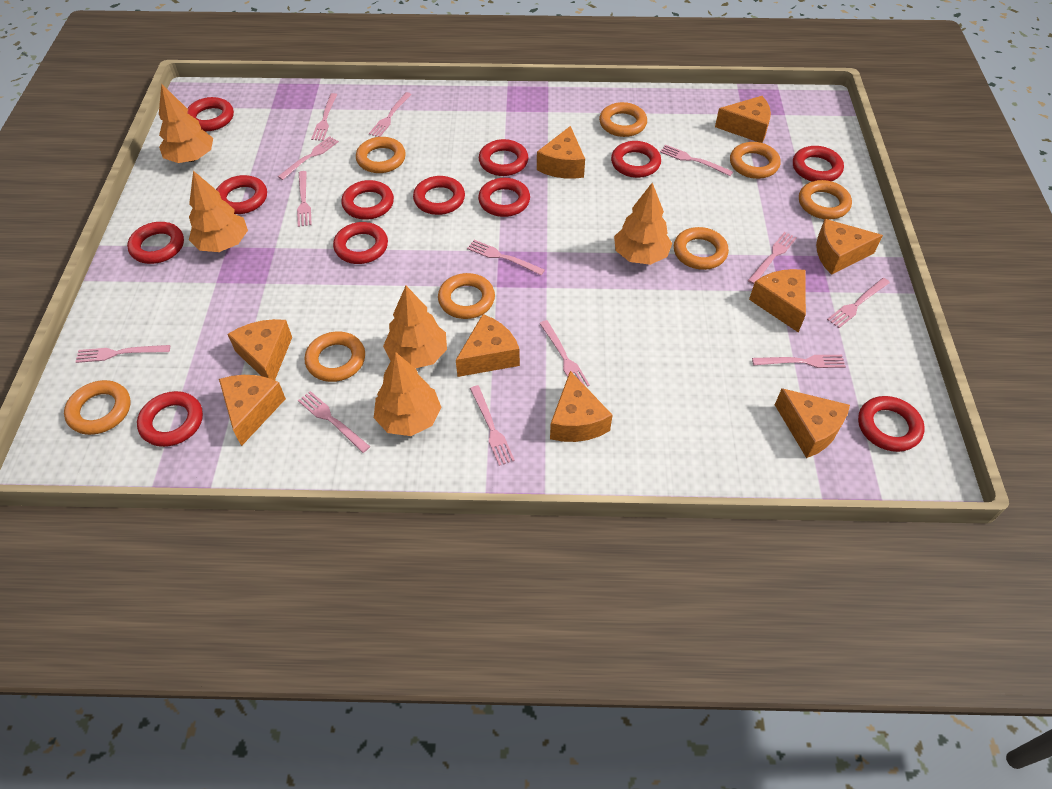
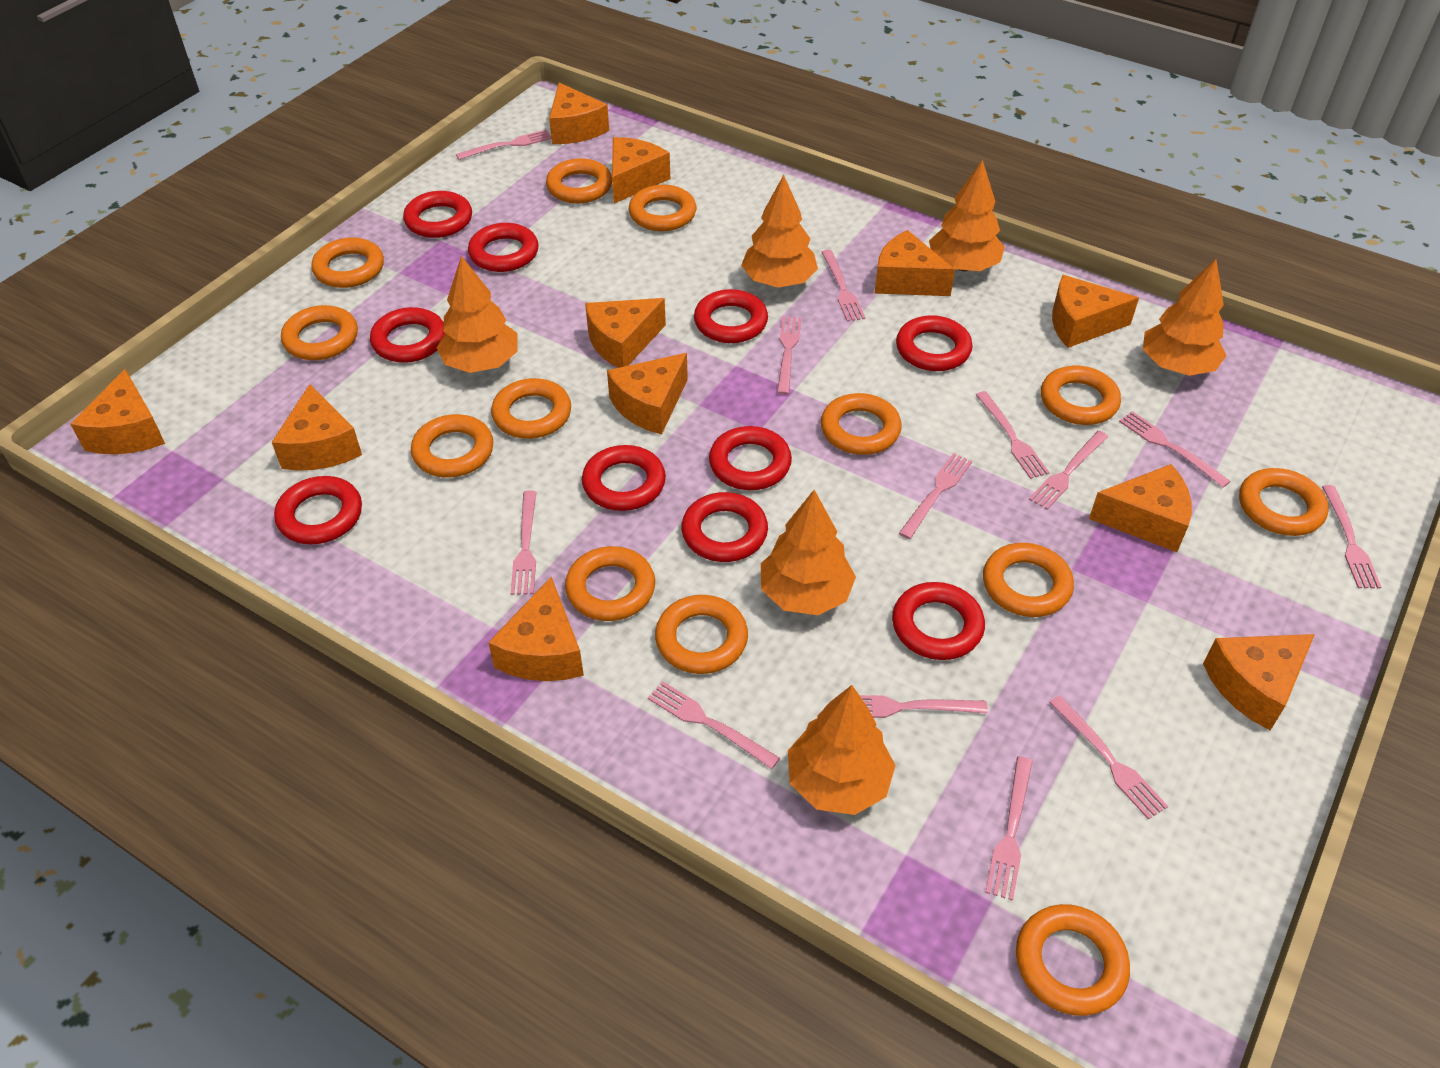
orange cheese: [219,375,286,446] [227,319,292,380] [456,314,520,377] [537,126,585,179] [550,371,613,442] [715,96,771,143] [749,269,806,332] [775,388,850,458] [816,219,883,275] = 9 -> [70,369,165,454] [272,384,362,471] [488,577,584,681] [549,83,609,144] [585,298,666,368] [607,353,688,435] [612,137,670,204] [874,230,955,296] [1052,275,1139,348] [1089,464,1192,552] [1203,634,1315,730] = 11
orange ring: [64,380,130,435] [305,331,365,382] [356,137,406,173] [438,273,495,319] [599,102,647,137] [674,227,729,270] [730,142,780,179] [799,180,852,220] = 8 -> [281,305,358,360] [311,238,384,288] [411,414,494,478] [491,378,571,439] [546,158,612,203] [565,546,655,621] [629,185,696,231] [655,595,748,674] [821,393,902,455] [983,543,1074,617] [1016,904,1130,1016] [1041,366,1121,425] [1239,468,1329,536] = 13
orange tree: [159,83,213,163] [189,171,248,252] [374,352,441,436] [383,286,447,368] [614,183,672,265] = 5 -> [436,256,518,373] [741,175,818,288] [761,490,856,615] [788,685,896,815] [929,160,1005,271] [1143,259,1227,376] = 6
red ring: [127,222,184,264] [137,391,203,447] [187,97,234,131] [216,175,267,214] [333,222,388,264] [341,180,394,220] [413,176,465,215] [478,178,530,217] [479,139,529,176] [611,141,661,178] [793,146,844,181] [858,396,925,452] = 12 -> [274,476,362,544] [370,307,445,363] [403,191,472,238] [468,223,538,272] [582,445,666,511] [681,492,768,562] [694,289,768,343] [709,426,792,490] [892,582,985,660] [896,315,973,371] = 10

